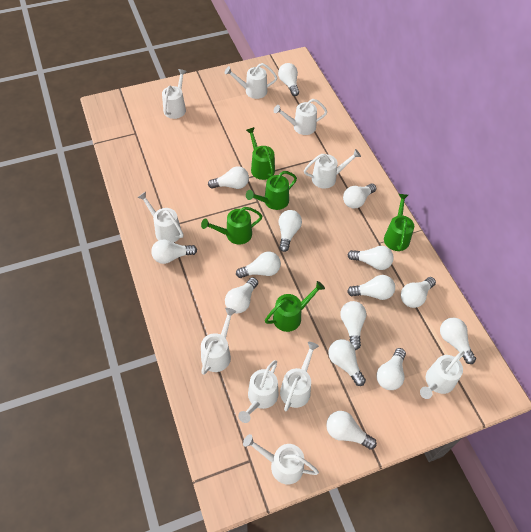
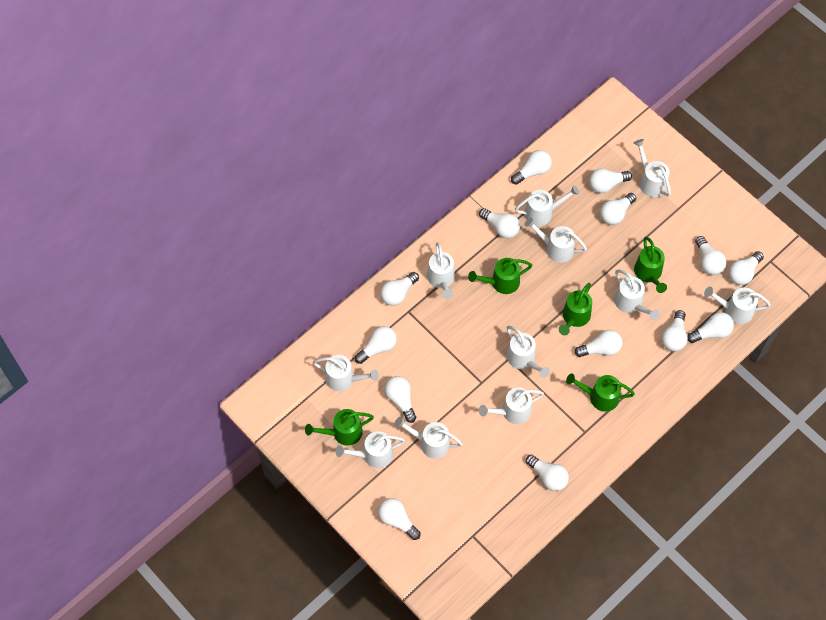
white light bulb: [151,239,197,264] [208,166,249,189] [225,277,258,313] [236,252,281,278] [278,63,299,96] [279,210,302,252] [326,411,377,450] [328,339,366,386] [340,301,367,350] [343,184,376,209] [347,246,394,270] [347,275,395,300] [377,348,406,390] [401,277,436,308] [440,318,476,364] = 15 -> [355,326,397,364] [378,498,421,540] [380,272,419,306] [384,376,416,423] [479,208,520,239] [511,150,552,185] [526,455,569,491] [574,330,623,357] [589,168,632,193] [600,193,636,225] [661,310,688,351] [687,312,734,343] [695,236,727,275] [728,251,764,285] = 14
white watering can: [137,192,184,243] [162,69,187,119] [201,308,236,375] [225,63,277,99] [238,360,279,423] [243,434,319,484] [274,99,327,135] [280,342,319,411] [304,149,361,189] [420,351,465,399] = 10 -> [313,355,379,391] [335,431,405,468] [394,417,463,459] [427,242,455,299] [479,387,544,424] [507,326,550,378] [515,185,579,226] [524,217,587,263] [614,270,659,320] [634,139,671,197] [704,287,771,324] = 11

